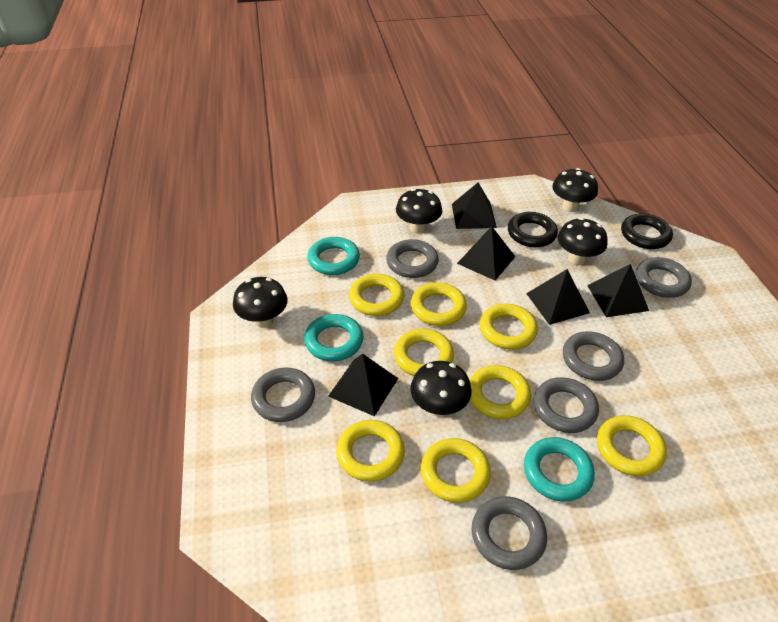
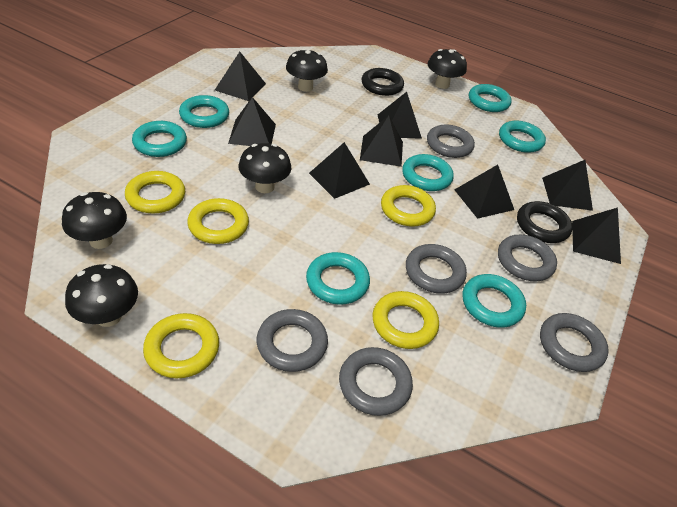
black pyramid: [328,353,398,417] [452,182,497,229] [457,226,515,281] [526,269,590,325] [587,264,649,317] = 5 -> [215,52,266,101] [228,97,276,146] [309,142,370,199] [360,116,403,167] [378,92,422,139] [454,165,514,219] [542,160,593,211] [572,207,621,264] = 8
turquoise ring: [304,314,363,361] [307,237,360,275] [524,437,595,502] = 3 -> [132,121,187,157] [179,95,229,128] [306,252,370,305] [402,154,454,191] [463,274,526,328] [469,84,512,112] [499,121,546,153] = 7
yellow ring: [336,420,405,482] [349,274,404,316] [394,329,454,376] [411,282,467,326] [421,438,491,503] [470,365,531,419] [480,304,538,350] [597,415,667,476] = 8 -> [125,171,185,214] [143,313,219,378] [187,198,249,244] [373,291,439,349] [381,185,436,227] = 5

